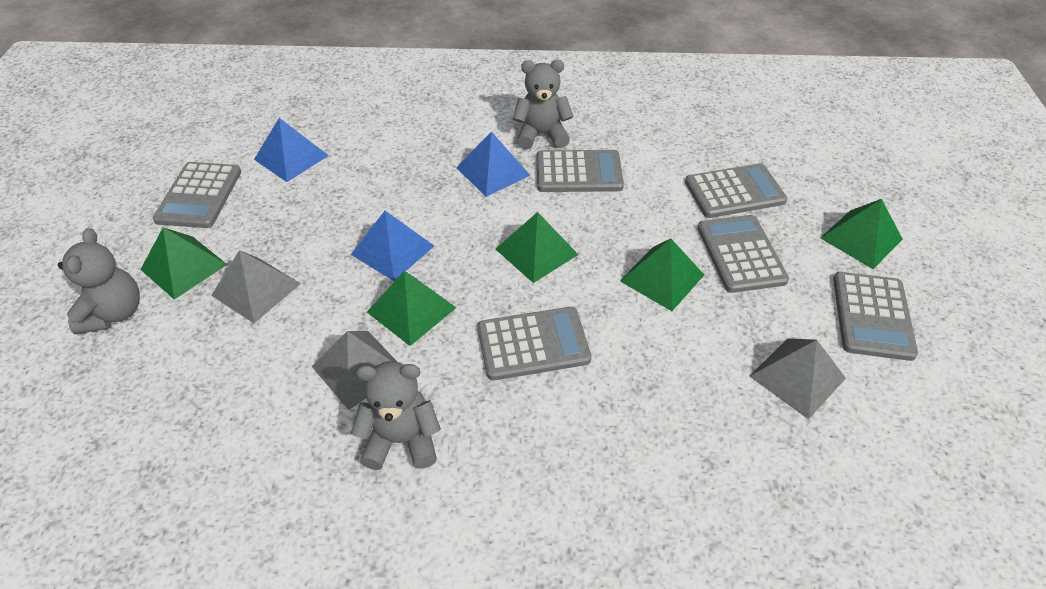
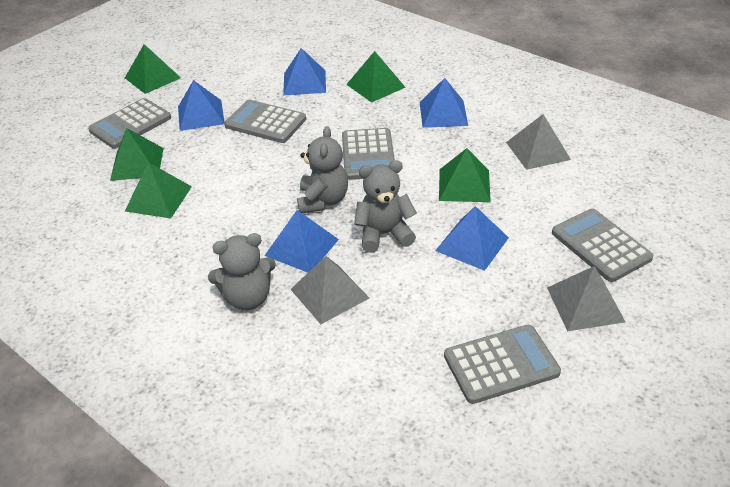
blue pyramid: [254,118,329,182] [351,211,434,281] [456,131,530,197] = 3 -> [178,80,224,131] [264,210,339,272] [283,48,326,95] [420,78,468,128] [435,206,509,271] = 5
grey calculator: [153,162,241,228] [478,307,592,381] [536,150,624,192] [685,163,787,218] [698,215,789,293] [833,272,918,361] = 6 -> [88,98,171,149] [224,100,306,143] [342,128,395,180] [444,325,561,404] [552,209,654,282] = 5

